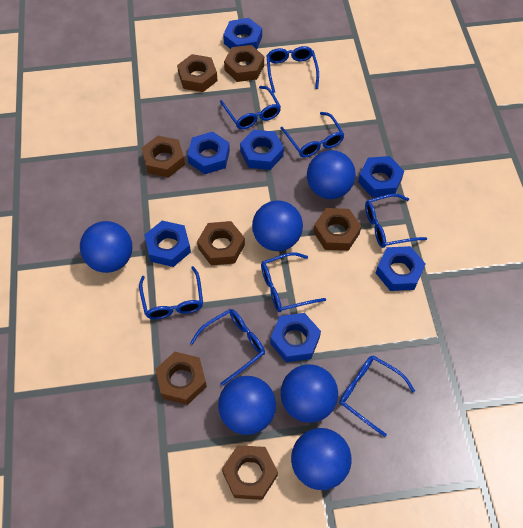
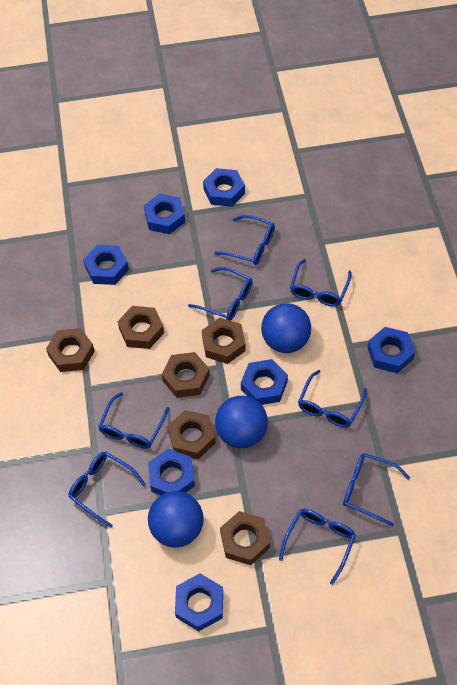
blue ball: [80,221,132,273] [218,376,276,435] [252,200,303,251] [281,364,338,423] [291,428,352,490] [307,150,356,199] = 6 -> [148,491,203,548] [215,396,268,448] [261,303,311,353] = 3
brown nut: [141,136,185,178] [155,352,207,405] [177,54,218,92] [197,221,245,265] [222,445,278,500] [224,45,264,82] [313,208,361,251] = 7 -> [46,328,95,372] [118,306,164,349] [162,352,210,398] [168,410,216,459] [202,318,246,364] [220,511,270,565] = 6

